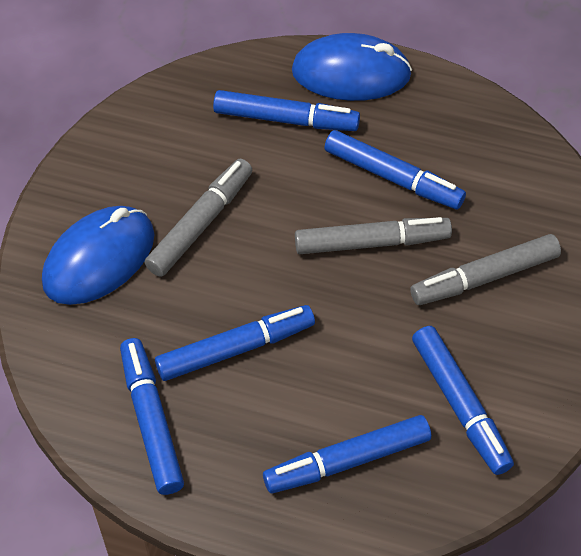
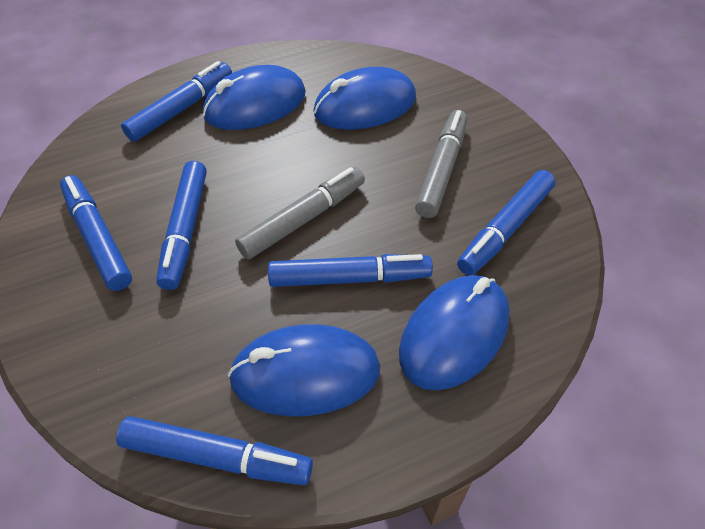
blue mouse: [42,206,154,305] [292,33,412,101] = 2 -> [203,65,306,130] [228,324,380,416] [313,67,416,130] [399,275,510,390] = 4
grey marker: [144,159,252,277] [295,217,452,254] [410,234,561,305] = 3 -> [235,167,365,260] [415,110,467,218] = 2

